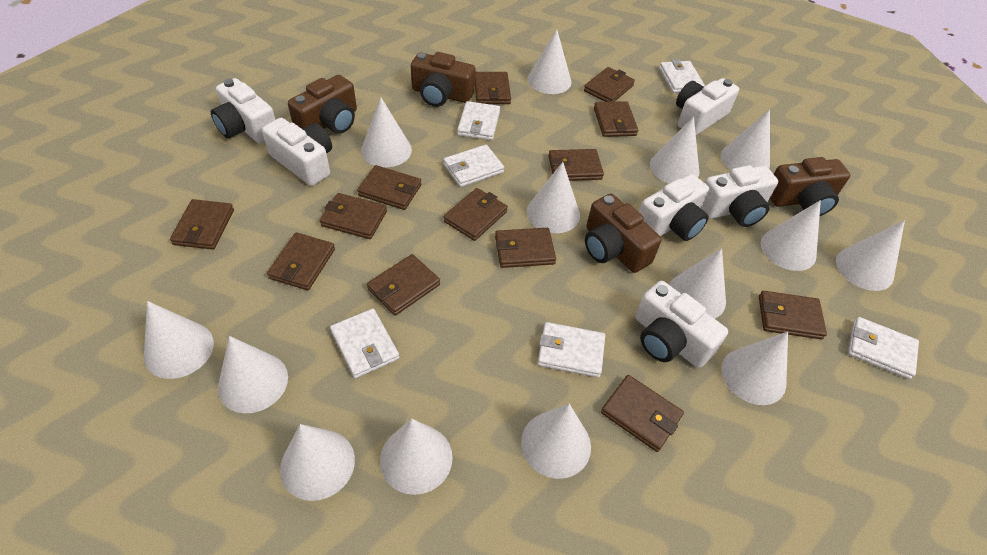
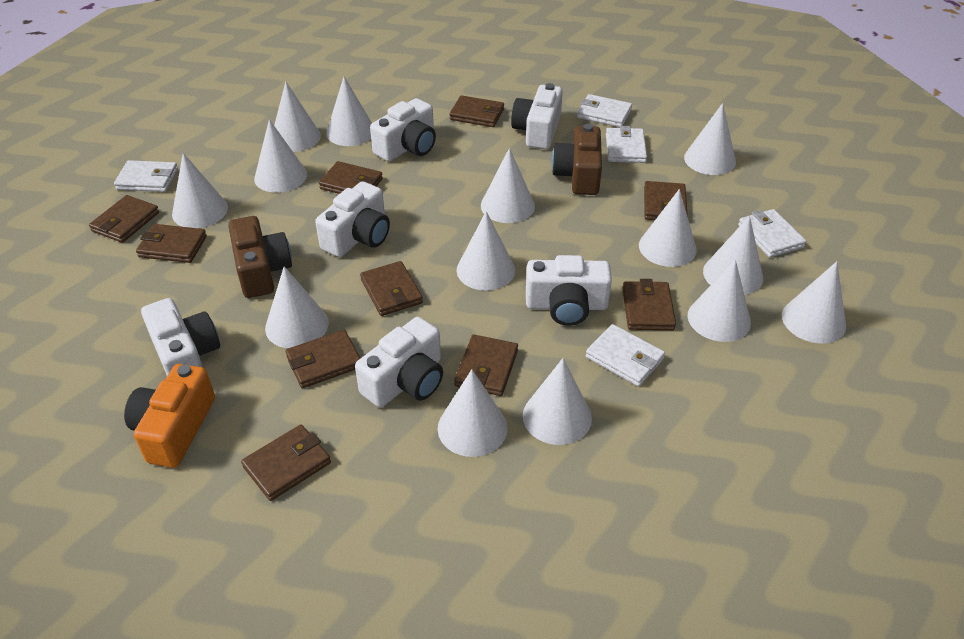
brown camera: [288,75,357,134] [411,52,475,107] [585,194,662,273] [770,157,850,216] = 4 -> [228,216,292,298] [552,124,602,195] = 2
brown wallet: [170,199,234,250] [267,232,335,290] [320,193,387,239] [357,165,421,210] [367,254,440,316] [444,188,508,241] [475,72,511,104] [495,228,556,268] [548,149,604,181] [584,67,635,102] [594,101,638,137] [601,375,684,452] [759,291,827,340] = 13 -> [89,195,159,243] [136,224,207,263] [241,425,331,501] [285,330,360,388] [319,161,383,194] [360,261,423,316] [449,95,504,127] [454,335,518,396] [622,279,676,330] [644,181,688,220] = 10
orange camera: none = 0 -> [124,364,215,468] = 1
white wallet: [330,309,399,379] [443,145,504,187] [457,101,500,140] [537,322,605,378] [659,59,705,93] [848,317,919,379] = 6 -> [114,160,178,192] [577,94,632,127] [586,324,665,387] [606,126,647,163] [738,209,806,258] = 5

